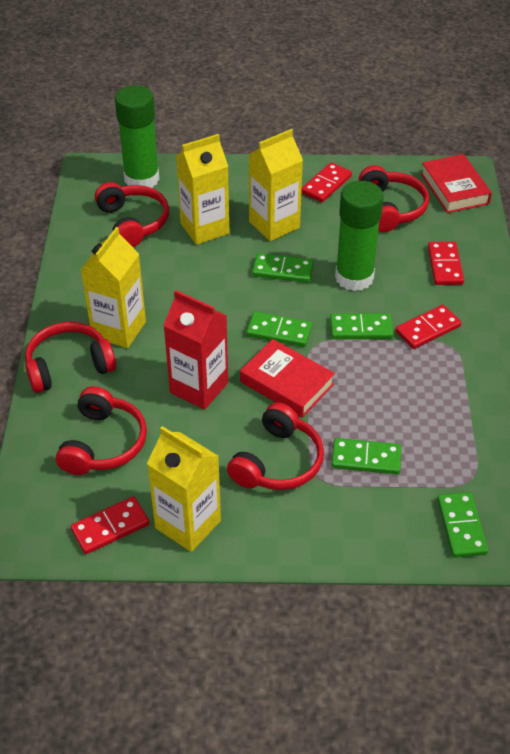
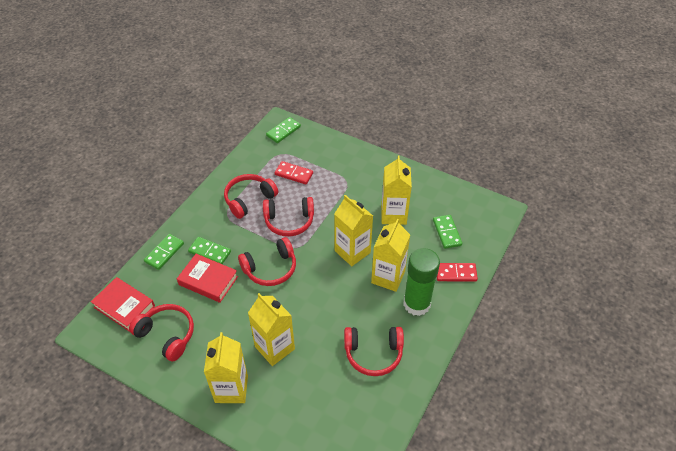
green domino: [246,311,312,347] [252,253,314,283] [330,313,393,339] [331,438,401,474] [437,492,488,558] = 5 -> [144,234,184,270] [188,237,231,264] [266,117,301,143] [433,215,462,249] = 4
green glue stick: [115,85,160,188] [335,181,384,291] = 2 -> [403,248,440,316] = 1
red carton: [163,290,228,410] = 1 -> none = 0
red domino: [70,496,149,554] [301,162,352,202] [395,305,461,349] [428,242,464,285] = 4 -> [275,161,313,184] [437,263,478,282] = 2
yellow carton: [81,227,146,348] [147,426,221,552] [176,134,229,245] [248,129,303,241] = 4 -> [204,332,248,403] [248,293,295,366] [334,195,373,266] [371,219,410,292] [381,155,412,225] = 5

